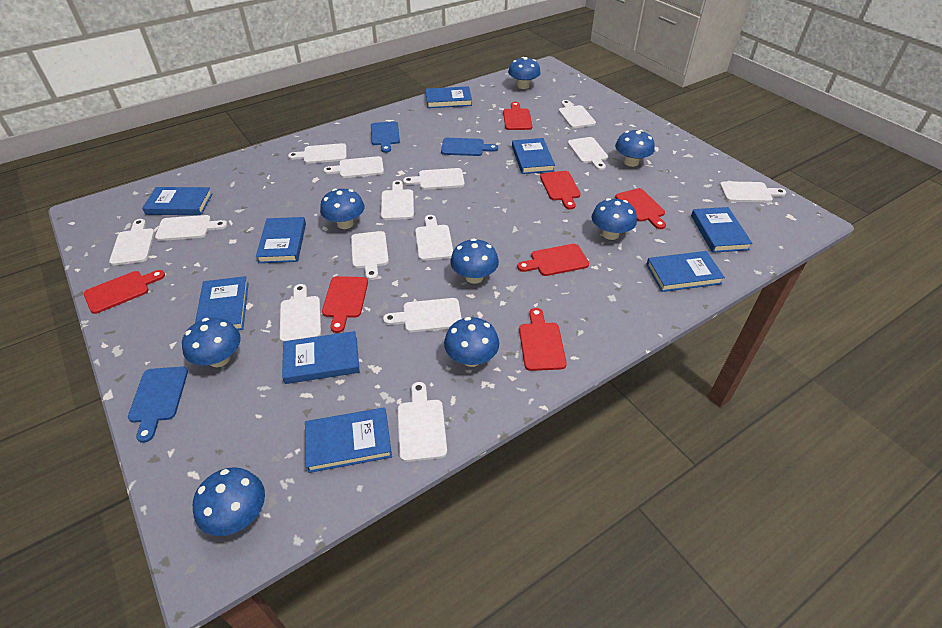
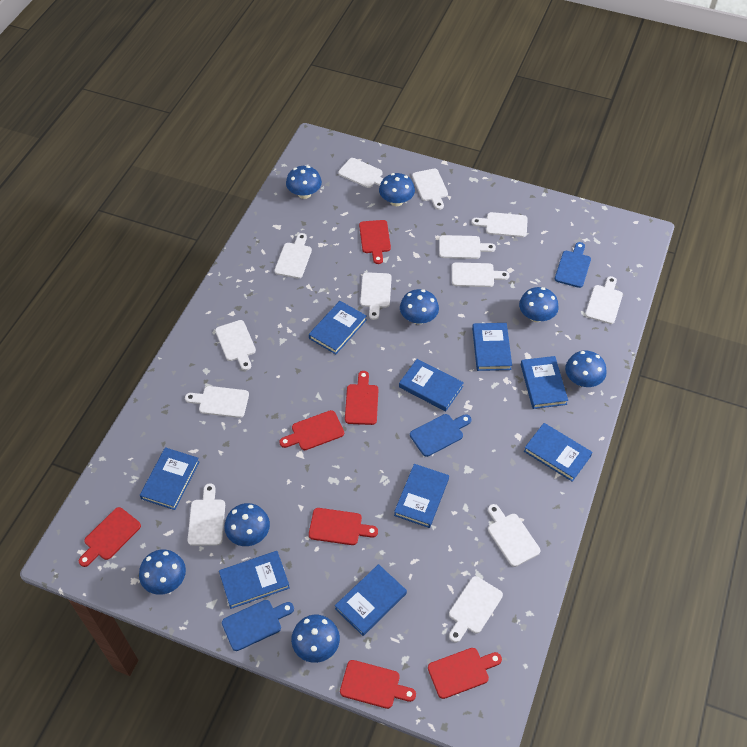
white cutting board: [109,219,155,266] [155,215,227,241] [280,284,321,342] [288,143,347,164] [323,156,384,178] [351,231,389,280] [381,180,414,220] [383,298,462,332] [398,382,447,462] [403,168,465,190] [415,215,453,261] [559,100,596,128] [568,137,608,170] [720,181,786,202] = 14 -> [185,386,249,418] [188,483,225,546] [215,320,256,371] [274,233,312,279] [338,158,384,188] [360,272,392,320] [412,169,448,210] [439,235,496,259] [449,576,503,643] [452,262,510,287] [472,212,528,237] [488,504,540,567] [585,276,623,324] = 13

